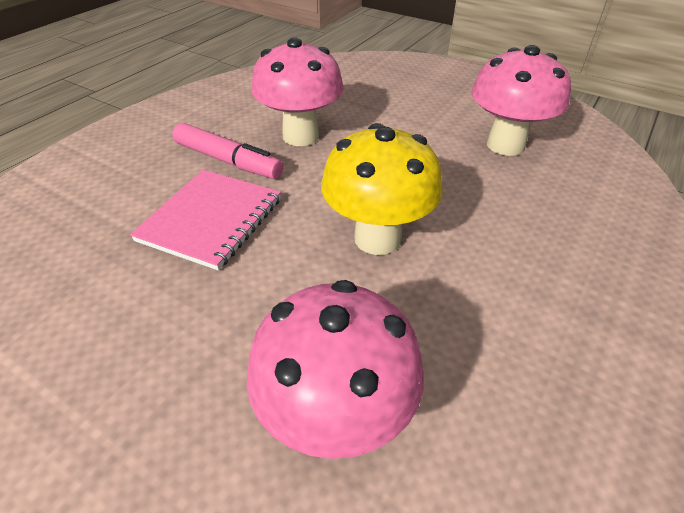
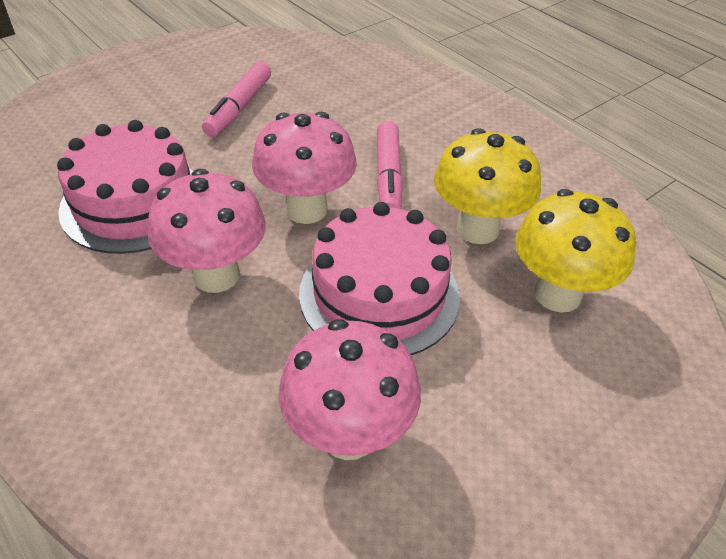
pink cake: none = 0 -> [57,120,194,254] [299,202,460,355] = 2
pink marker: [172,123,283,179] = 1 -> [202,62,271,137] [377,121,403,209] = 2
pink notebook: [130,170,281,271] = 1 -> none = 0
yellow mushroom: [321,123,443,255] = 1 -> [434,128,541,244] [515,189,636,313] = 2

